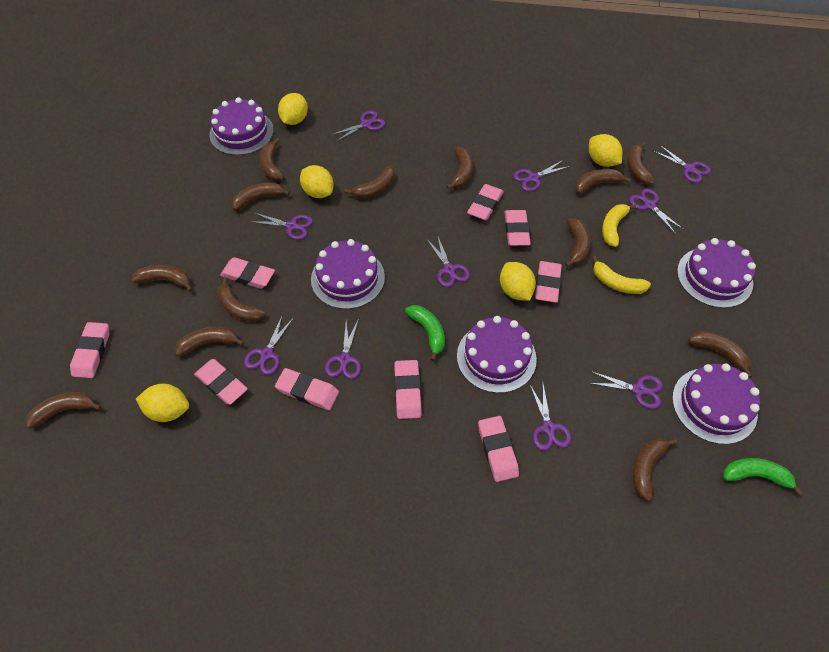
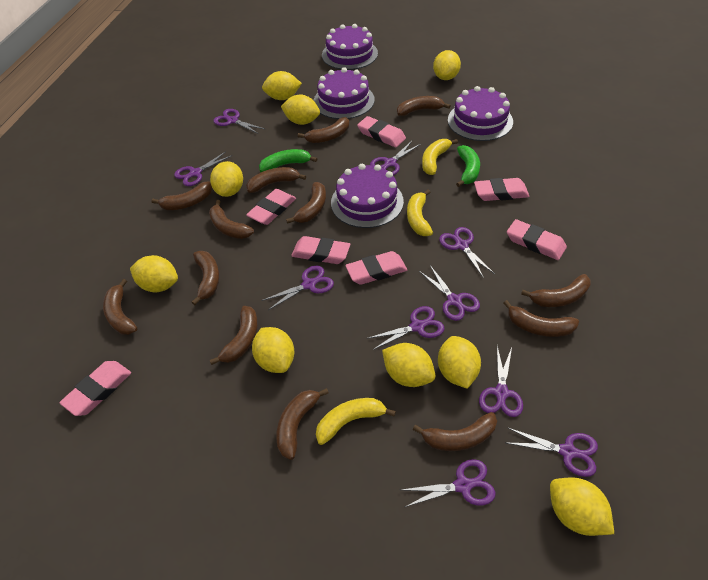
pink eraser: [70,322,109,378] [194,359,248,405] [220,257,275,289] [275,368,339,410] [394,360,422,419] [467,184,504,220] [478,416,519,482] [505,210,531,246] [535,261,562,303] = 9 -> [59,361,131,416] [246,189,296,225] [291,236,350,264] [345,251,407,285] [357,116,406,147] [474,178,529,201] [507,219,567,260] = 7
purple cake: [209,97,274,155] [311,239,385,309] [457,316,537,393] [672,363,760,444] [677,238,756,308] = 5 -> [314,67,375,119] [322,24,378,70] [331,164,404,228] [448,86,513,141] = 4
yellow banana: [592,256,651,294] [602,204,636,247] = 2 -> [316,398,396,445] [407,189,433,236] [422,139,458,175] = 3
yellow lemon: [136,384,189,422] [278,93,308,125] [300,165,334,198] [500,262,536,301] [589,134,623,167] = 5 -> [130,255,178,292] [210,161,243,197] [252,327,294,373] [262,71,302,100] [281,95,320,125] [382,343,435,387] [433,50,461,80] [438,336,481,389] [550,478,614,536] = 9

